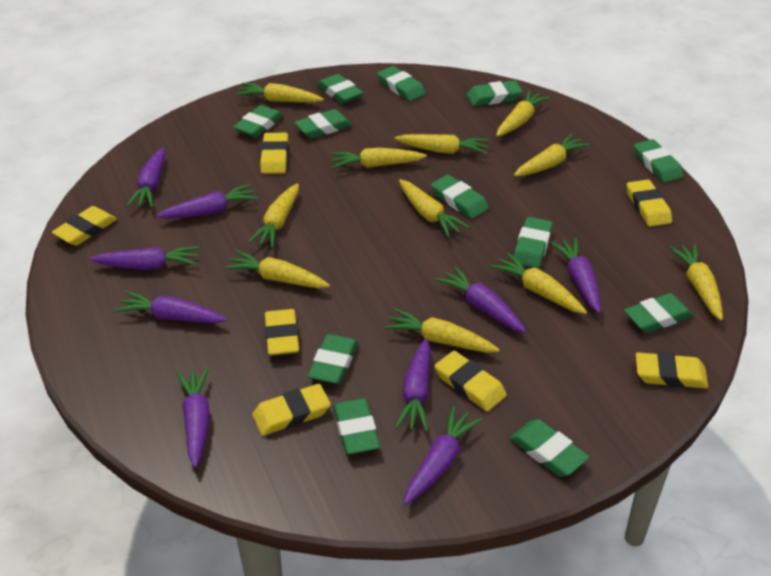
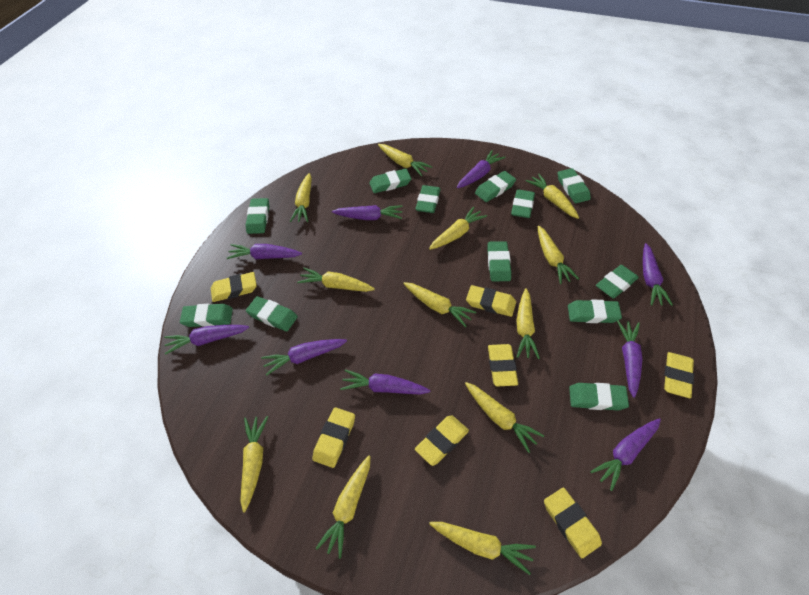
yellow carrot: [224,251,330,288] [236,83,324,103] [247,183,299,248] [330,148,427,169] [385,308,500,353] [394,134,489,154] [399,179,469,238] [490,253,587,314] [496,90,550,137] [514,134,590,176] [669,244,723,321] = 11 -> [240,416,268,512] [290,173,312,222] [297,268,375,292] [316,456,370,559] [378,144,432,176] [403,282,476,327] [429,207,487,250] [429,522,536,575] [465,382,544,453] [517,288,540,359] [526,174,579,219] [538,226,579,284] = 12

